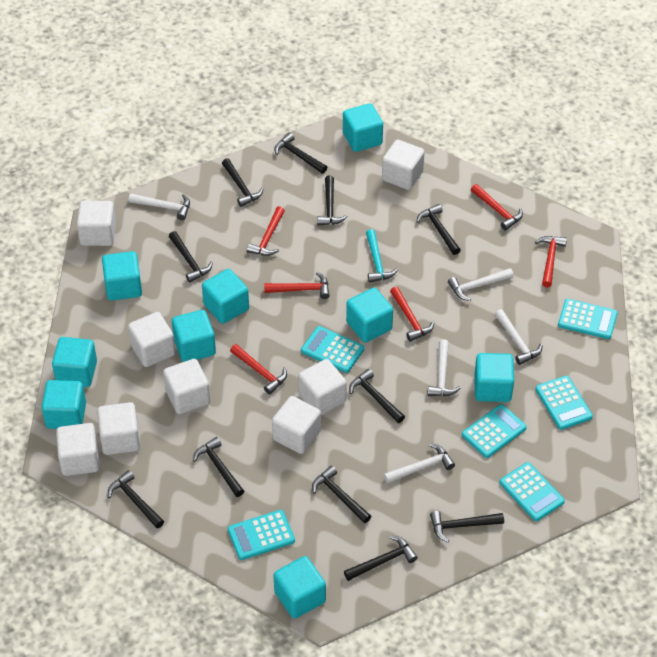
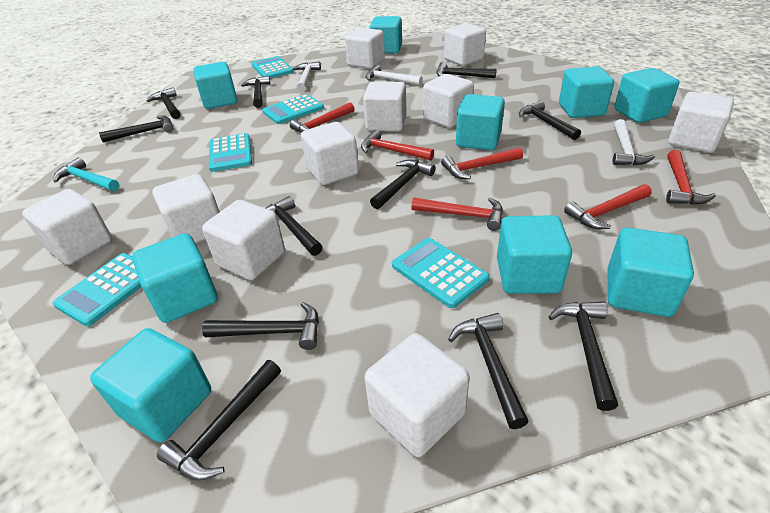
turquoise calculator: [228,510,295,560] [301,326,364,373] [462,404,527,458] [500,462,565,521] [535,376,593,430] [558,299,618,339] = 6 -> [53,253,141,326] [209,133,252,172] [251,56,293,78] [262,94,324,124] [392,238,490,308] = 5
white cube: [56,423,100,476] [77,201,116,246] [97,402,140,455] [128,312,176,367] [163,359,210,414] [272,396,321,454] [298,359,347,415] [382,140,425,190] = 8 -> [22,189,112,265] [152,174,219,243] [202,200,285,280] [301,122,359,185] [345,28,385,69] [363,81,407,132] [364,333,470,457] [423,74,474,128] [444,23,486,66] [668,92,734,153] = 10
white hammer: [128,194,190,220] [384,443,455,484] [427,339,461,396] [448,268,514,301] [495,309,543,365] = 5 -> [293,61,321,91] [365,65,423,85] [613,119,655,166] = 3

